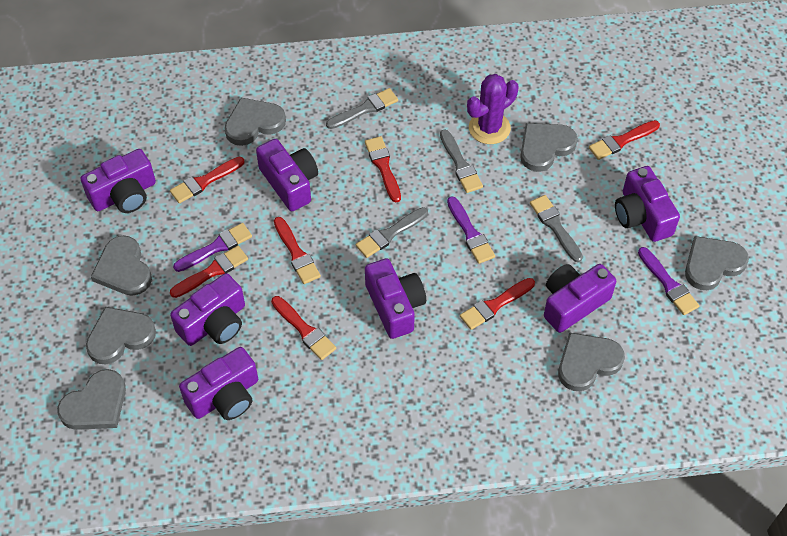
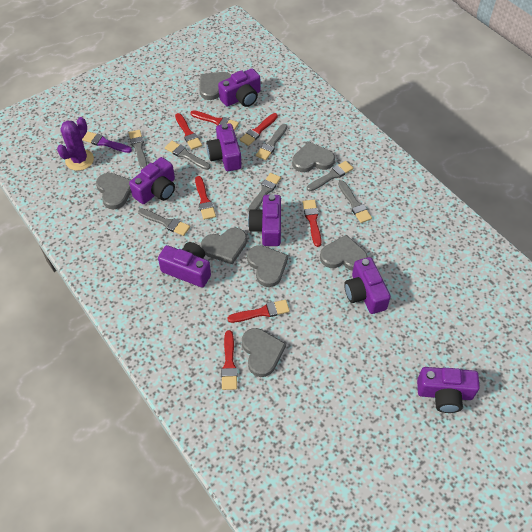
grey brush: [326,88,398,129] [356,207,428,258] [440,129,483,193] [530,195,583,262] = 4 -> [129,130,147,169] [138,208,190,236] [165,141,210,170] [247,173,281,214] [256,124,287,160] [307,161,353,191] [338,180,372,223] = 7
purple brush: [173,223,252,272] [447,196,495,264] [638,247,699,315] = 3 -> [82,131,132,153] = 1

